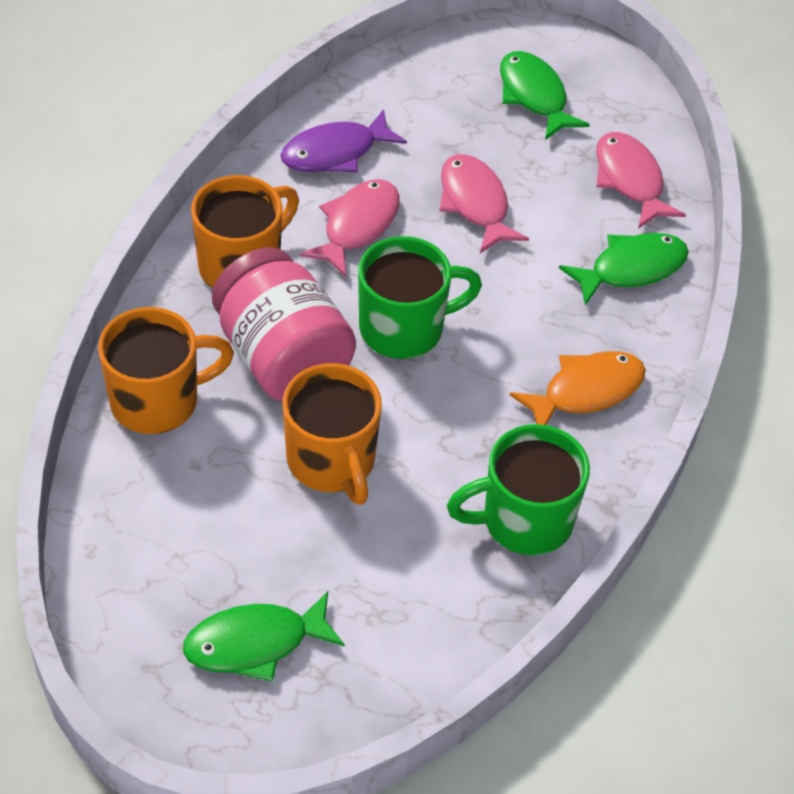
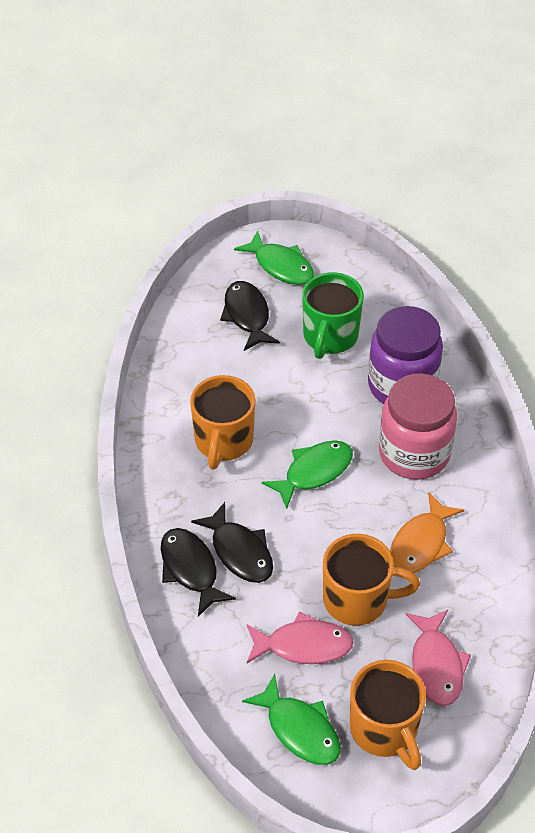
black fish: none = 0 -> [161,528,236,617] [191,502,273,583] [220,281,280,351] = 3
green mug: [358,236,482,359] [447,424,590,555] = 2 -> [302,272,364,359] = 1
pink fish: [299,179,400,277] [439,154,529,253] [596,132,686,229] = 3 -> [246,612,354,664] [405,610,471,706] = 2
purple fish: [281,109,407,173] = 1 -> none = 0
purple jar: none = 0 -> [368,306,443,404] = 1

